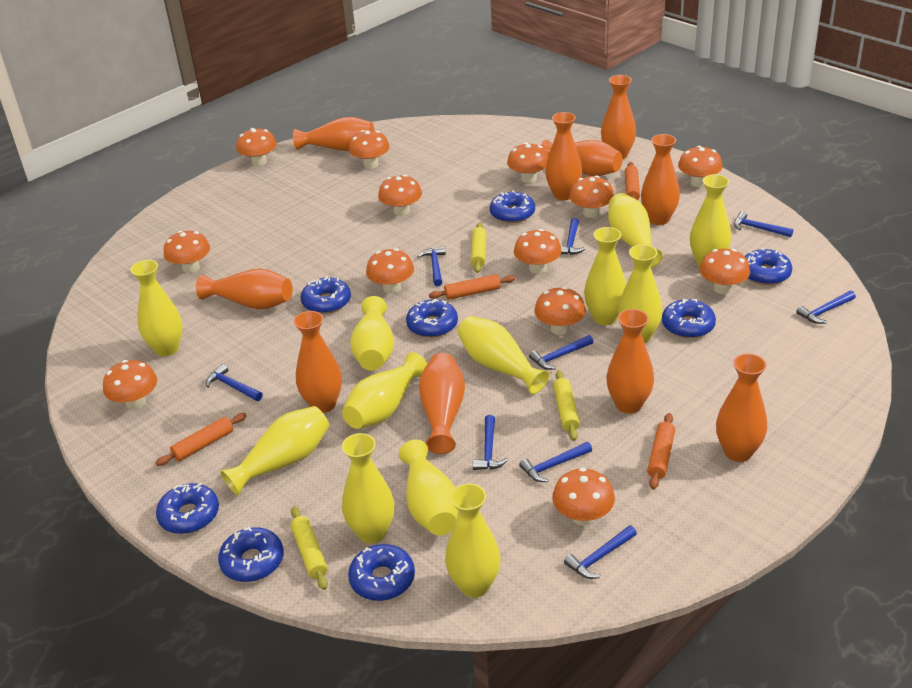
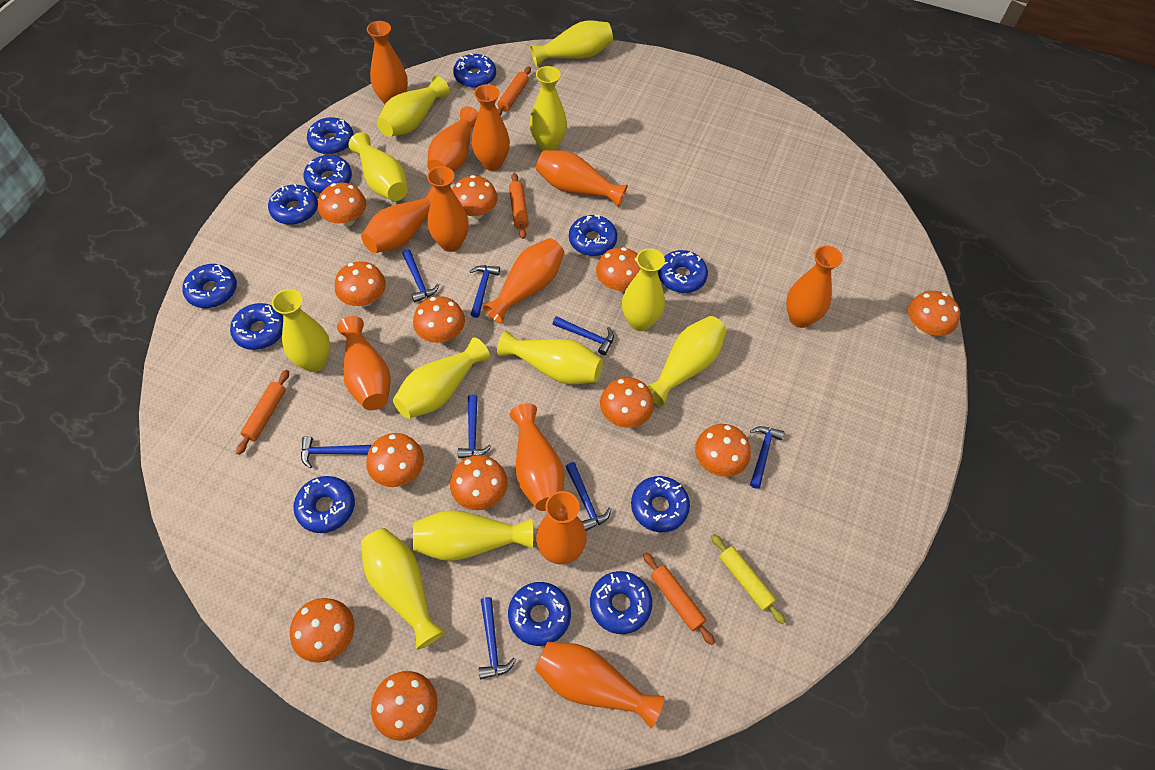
blue donut: [156,483,219,534] [218,527,284,582] [301,276,351,314] [348,544,415,601] [406,299,458,338] [490,190,535,223] [662,299,716,338] [745,248,792,285] = 8 -> [182,264,237,308] [230,303,283,350] [268,184,318,225] [293,476,355,533] [303,155,352,193] [307,117,354,154] [453,53,496,88] [508,582,571,646] [569,215,617,256] [590,571,652,634] [631,476,690,532] [658,250,708,293] = 12
blue hammer: [206,364,263,401] [418,246,446,286] [473,415,508,470] [519,442,592,482] [529,335,593,370] [561,218,586,255] [564,525,637,579] [734,211,793,237] [796,291,856,324] = 9 -> [301,436,372,468] [402,250,439,302] [458,395,492,458] [470,265,500,318] [479,597,516,679] [553,316,614,355] [566,462,611,531] [750,426,784,489] = 8
orange mushroom: [103,360,157,409] [164,230,210,273] [236,128,277,166] [349,130,390,168] [366,248,414,293] [378,175,422,216] [507,142,548,183] [514,229,562,274] [534,287,586,335] [552,468,615,526] [569,176,614,218] [678,146,723,187] [699,249,750,294] = 13 -> [290,598,354,663] [318,182,366,227] [335,261,386,307] [366,433,424,487] [371,671,438,741] [413,296,465,343] [450,455,508,510] [452,175,498,219] [596,247,641,292] [600,377,654,428] [695,424,751,477] [908,291,960,336] = 12
orange vase: [196,268,292,309] [293,117,375,151] [294,311,342,413] [419,353,465,454] [541,140,623,176] [545,112,582,200] [601,75,636,159] [606,309,654,414] [641,134,680,225] [716,353,767,462] = 10 -> [337,316,391,410] [361,186,435,253] [367,21,408,105] [427,106,479,172] [427,166,469,252] [472,84,510,171] [483,238,564,323] [510,403,564,511] [535,642,664,728] [536,150,628,207] [536,491,587,564] [786,246,843,328] = 12
yellow rolling pin: [291,506,328,590] [471,222,486,273] [553,370,580,441] = 3 -> [711,534,786,624] = 1
yellow vase: [130,260,183,357] [220,406,329,495] [342,352,427,429] [342,433,394,544] [350,296,394,371] [399,439,458,536] [445,483,501,598] [458,316,549,394] [584,227,626,325] [608,193,663,268] [618,244,662,343] [690,174,731,267] = 12 -> [272,289,330,372] [349,132,408,201] [361,528,445,650] [377,76,449,137] [393,338,490,419] [413,510,533,561] [497,331,603,385] [529,66,567,151] [530,20,613,66] [622,248,665,331] [647,316,727,406] = 11

